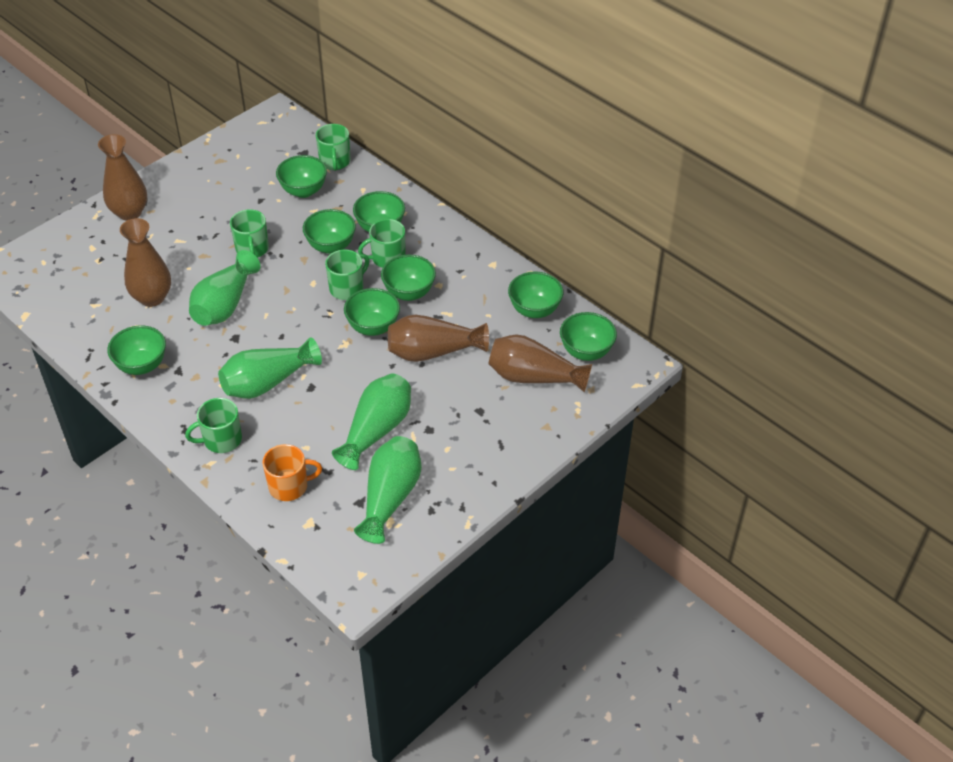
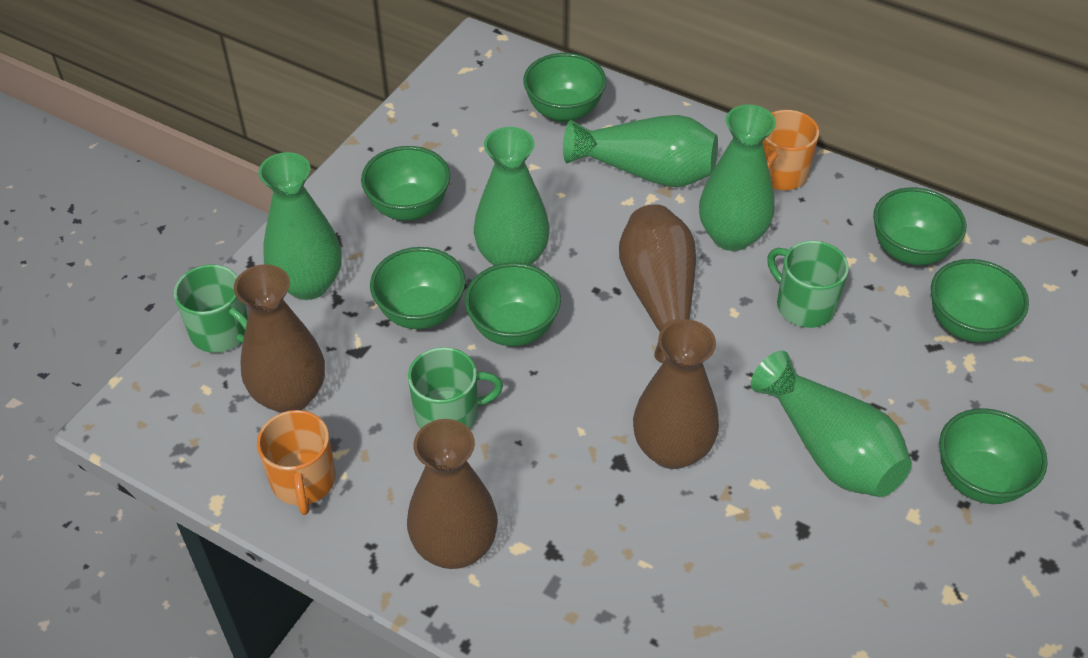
green bowl: [107,326,166,375] [276,155,327,198] [303,209,356,254] [344,288,400,336] [353,191,405,232] [381,255,436,301] [508,272,564,318] [560,312,617,361] = 8 -> [361,146,450,221] [370,247,466,329] [465,263,561,346] [523,53,606,123] [873,187,966,265] [931,259,1029,342] [939,408,1048,504] = 7
green mug: [185,398,242,453] [230,209,269,258] [316,124,350,171] [325,250,369,300] [358,219,406,268] = 5 -> [174,264,248,353] [408,347,503,429] [767,241,849,328] = 3
green vase: [189,250,261,326] [218,337,322,399] [332,373,411,470] [354,436,422,544] = 4 -> [259,152,342,300] [474,127,550,266] [563,115,718,187] [699,105,776,251] [751,351,912,497] = 5
orange mug: [263,444,322,501] = 1 -> [257,410,336,515] [762,110,819,190] = 2

